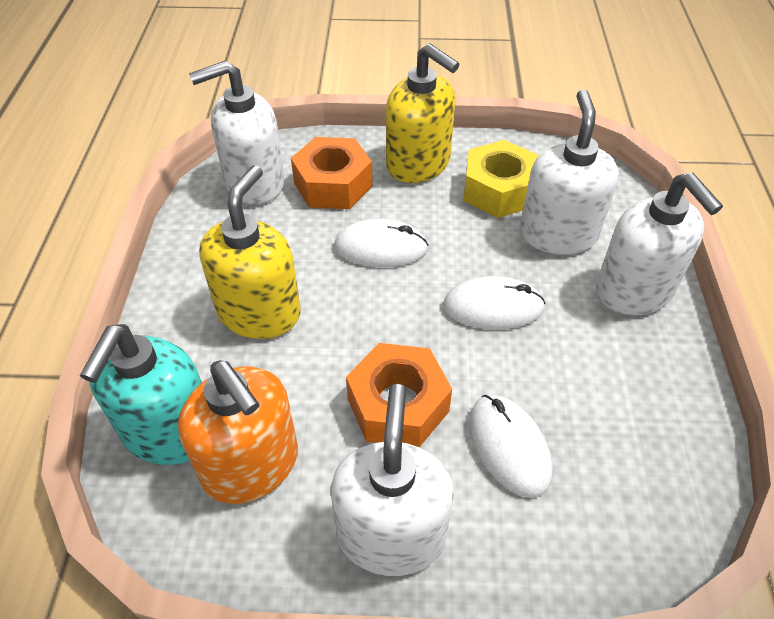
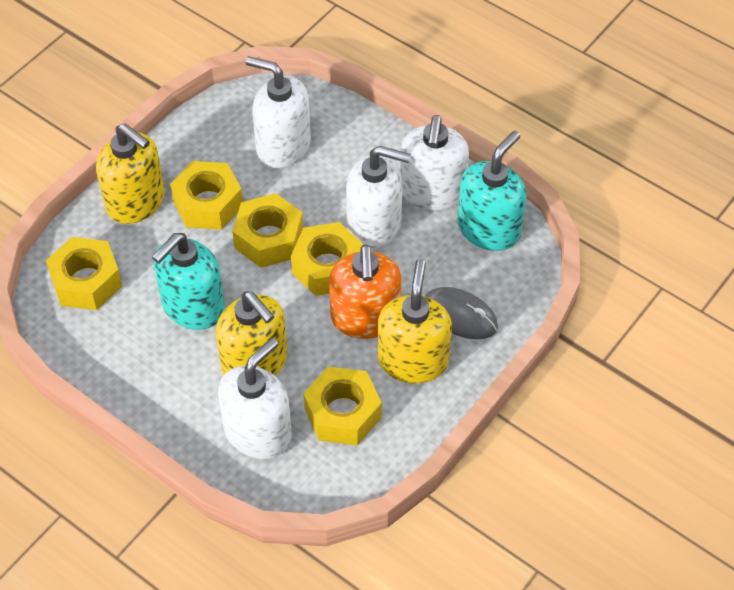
grey mouse: none = 0 -> [425,287,498,339] = 1
orange nut: [291,137,373,209] [346,343,452,447] = 2 -> none = 0
turquoise soap dispenser: [80,324,202,465] = 1 -> [152,233,225,330] [457,131,527,251] = 2
white mouse: [334,219,429,267] [443,276,546,330] [469,395,553,498] = 3 -> none = 0
yellow nut: [464,140,539,218] = 1 -> [46,237,122,310] [170,161,243,230] [232,193,303,268] [291,222,364,296] [304,367,382,445] = 5
yellow soap dispenser: [199,165,301,339] [386,43,459,183] = 2 -> [96,123,165,224] [216,291,287,376] [378,259,452,383] = 3

